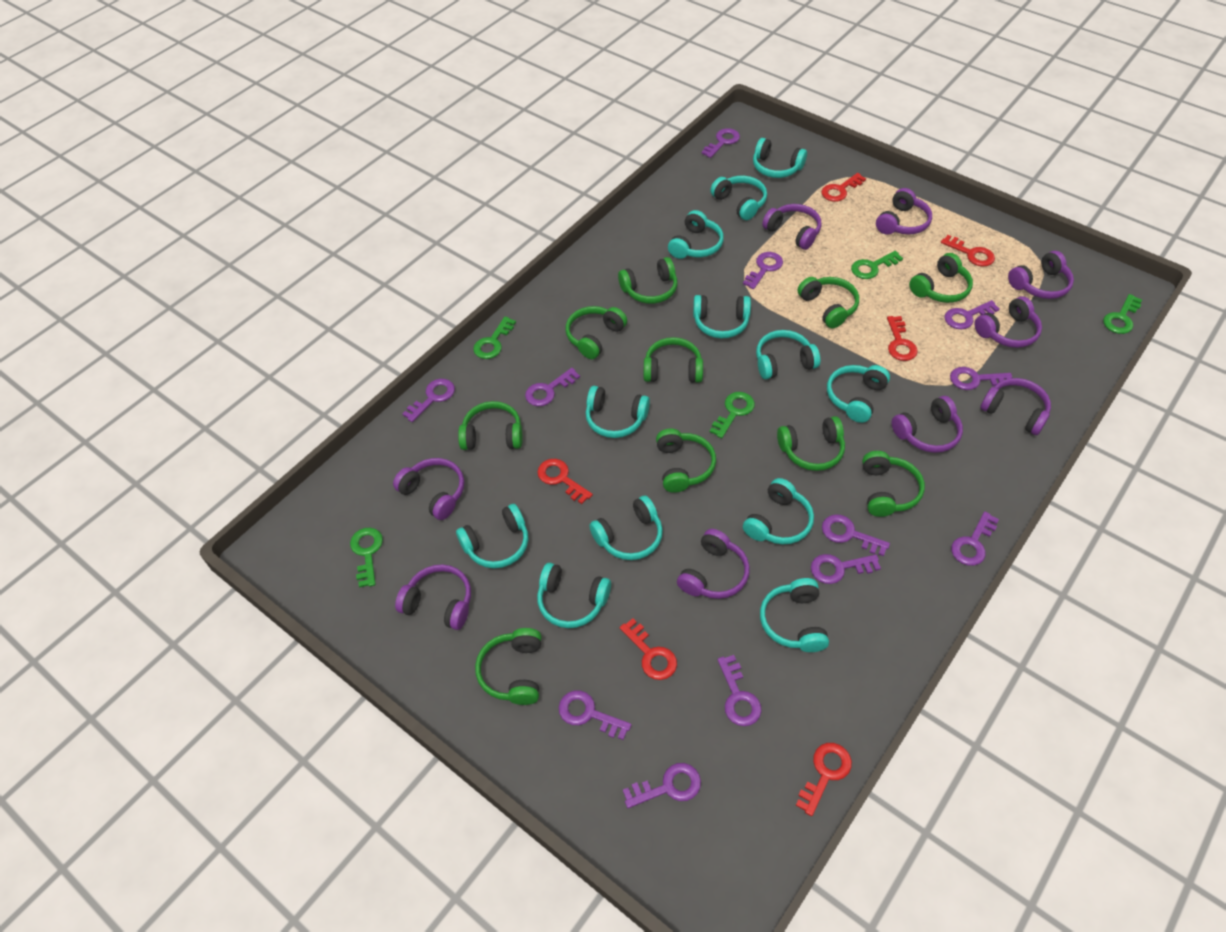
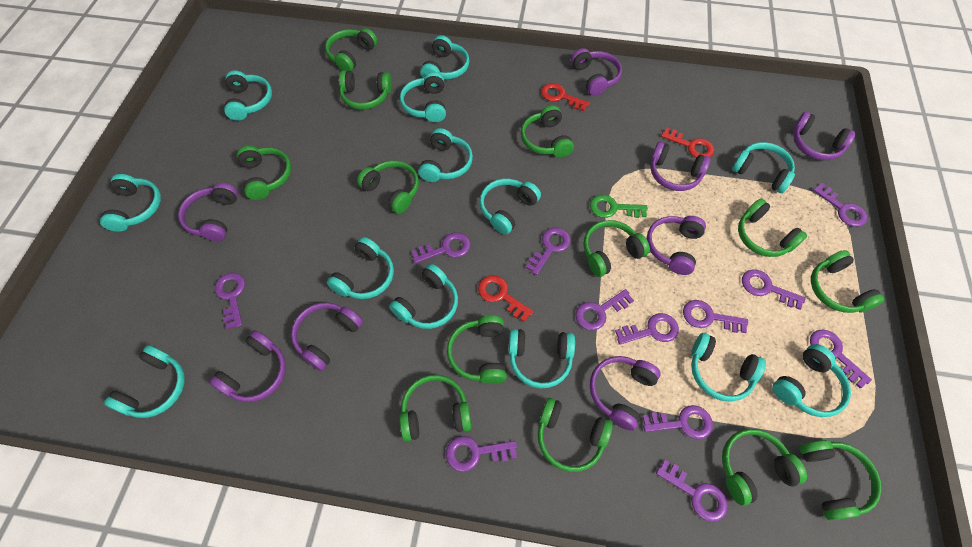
green headphones: [458,401,523,450] [475,628,541,705] [565,306,627,359] [618,257,677,304] [644,337,703,383] [656,429,716,493] [777,416,845,471] [797,277,859,329] [862,451,925,517] [909,253,973,303] = 10 -> [237,146,291,200] [325,28,377,71] [339,70,392,110] [357,160,419,214] [400,375,472,441] [447,315,507,384] [521,105,574,158] [538,398,613,472] [583,220,650,277] [722,429,807,506] [738,199,807,257] [799,440,881,521] [811,250,885,313] = 13
green key: [350,528,383,588] [473,316,516,359] [710,392,755,438] [851,251,903,279] [1103,294,1142,334] = 5 -> [590,195,648,218] = 1
purple headphones: [393,458,464,520] [395,564,471,630] [677,529,750,599] [762,204,821,250] [876,188,932,235] [892,396,963,453] [975,296,1042,348] [980,378,1051,435] [1008,251,1074,299] = 9 -> [178,183,238,241] [209,330,286,402] [291,302,363,371] [571,48,622,96] [590,356,661,431] [647,216,706,275] [651,141,711,191] [793,112,856,160] = 8
red key: [537,459,593,504] [619,618,677,680] [796,743,852,816] [822,173,866,202] [887,316,918,361] [941,235,995,267] = 6 -> [478,275,534,322] [541,83,590,111] [661,128,714,158] = 3
turquoise headphones: [456,504,528,568] [537,563,611,628] [586,386,650,438] [589,496,663,560] [668,210,724,259] [693,295,751,339] [710,176,767,220] [743,478,814,544] [753,138,807,178] [756,330,820,379] [760,578,829,652] [827,365,890,423] = 12 -> [100,174,161,232] [104,345,185,418] [224,70,272,121] [327,237,394,299] [389,264,458,329] [400,72,446,122] [418,128,473,182] [420,35,470,80] [480,179,541,235] [509,329,575,389] [691,333,766,402] [732,142,795,193] [772,344,851,417] = 13

